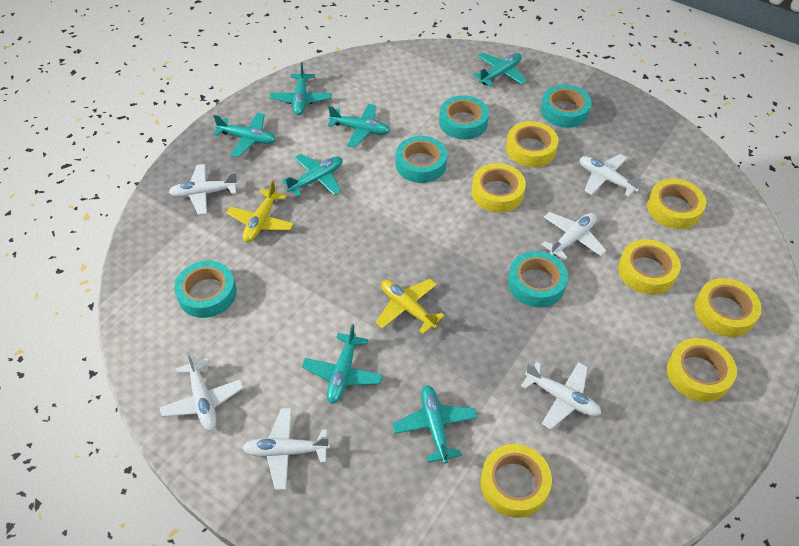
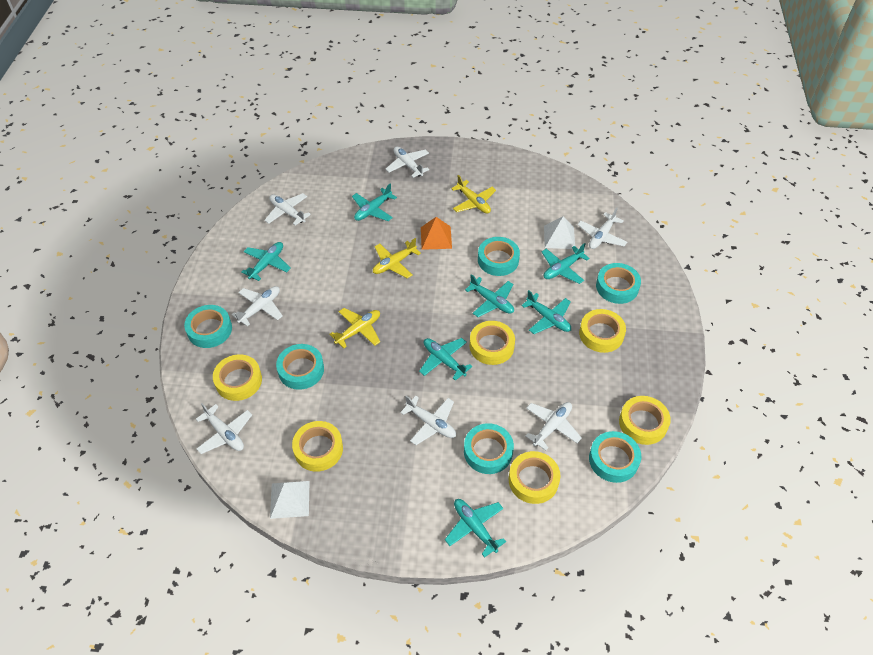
orange pyramid: none = 0 -> [421,217,452,250] = 1
turquoise tape: [174,261,236,318] [396,136,447,183] [439,95,489,140] [508,251,568,307] [541,84,592,128] = 5 -> [184,305,232,348] [276,344,324,390] [464,423,514,474] [478,237,520,276] [589,431,641,483] [596,263,641,304] = 6
white plane: [159,352,244,431] [169,164,239,215] [242,408,330,490] [521,362,601,430] [541,212,607,261] [580,154,643,197] = 6 -> [196,403,252,454] [232,286,283,327] [264,193,311,226] [386,146,429,178] [400,395,456,445] [526,402,582,451] [577,207,627,249] = 7
white pyramid: none = 0 -> [270,481,309,519] [544,216,575,249] = 2
yellow plane: [226,180,294,242] [376,279,445,334] = 2 -> [329,308,380,348] [373,238,421,278] [451,175,496,214] = 3
yellow tape: [472,163,526,213] [481,444,552,518] [506,121,558,167] [618,239,680,295] [647,179,706,229] [667,338,737,402] [694,278,761,337] = 7 -> [213,354,262,401] [292,421,343,472] [470,321,515,365] [509,451,560,504] [579,309,626,353] [619,396,671,445] = 6

